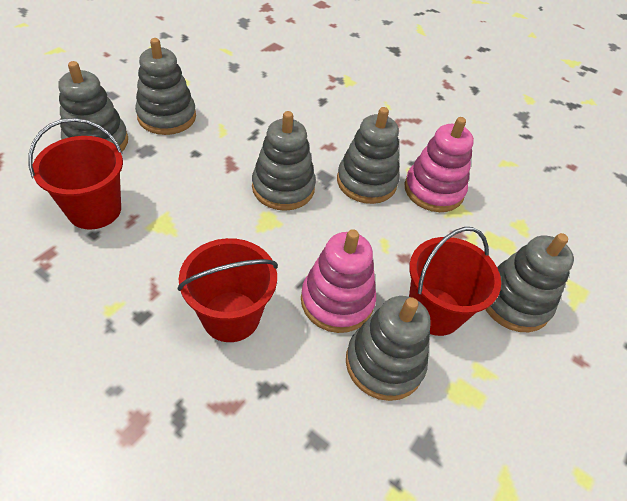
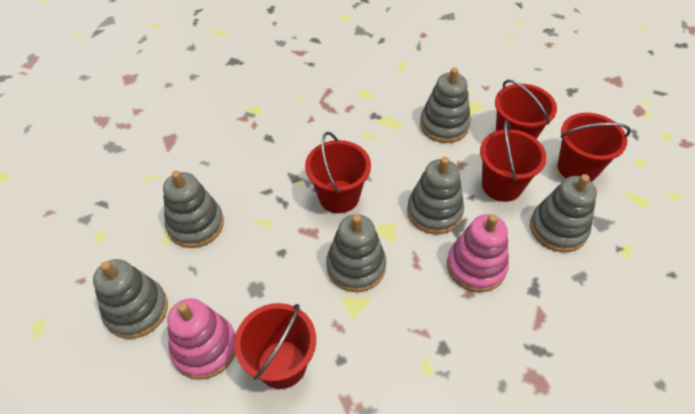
red bucket: [28,118,123,229] [178,238,278,342] [409,227,501,336] = 3 -> [234,303,316,389] [305,132,371,213] [480,120,547,202] [495,80,557,139] [557,113,631,182] = 5

